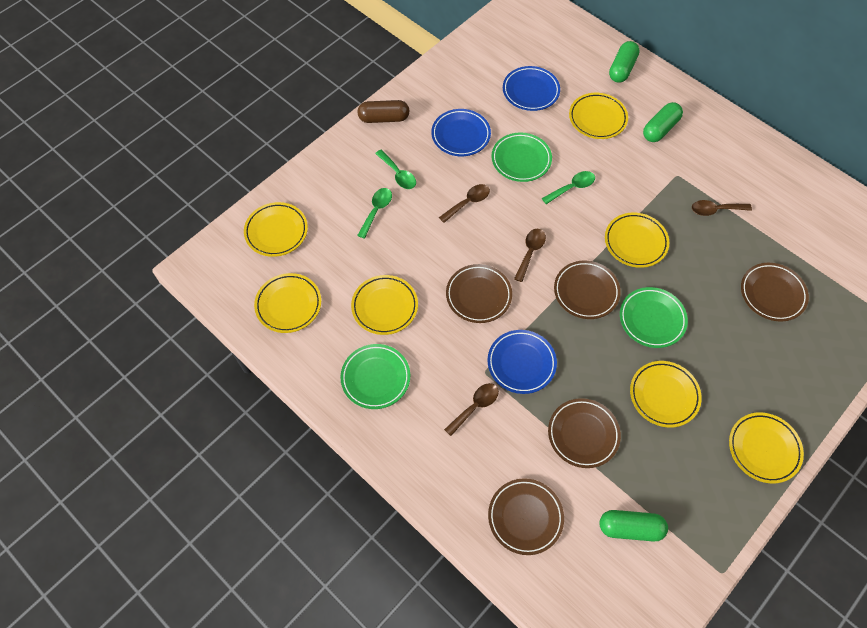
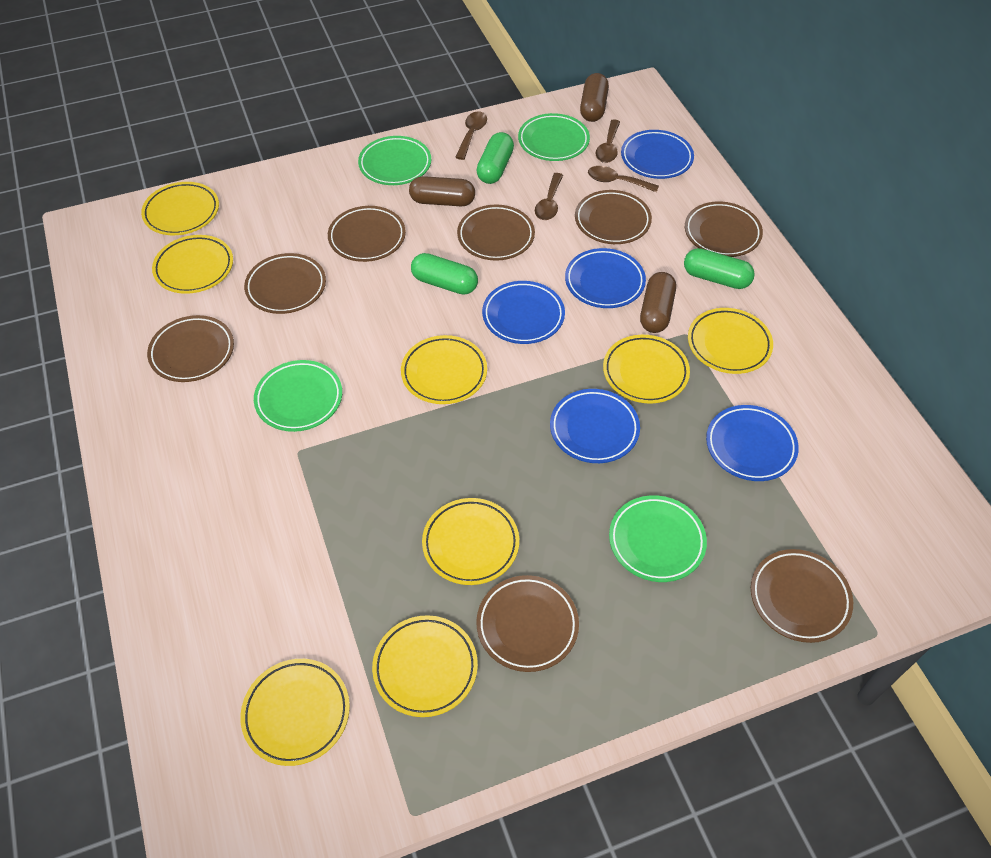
blue plate: [431,109,491,156] [488,330,557,394] [503,66,560,111] = 3 -> [482,281,565,344] [550,389,640,463] [565,248,646,308] [621,130,694,179] [706,405,799,481] = 5
brown capsule: [357,100,410,123] = 1 -> [409,176,475,206] [580,73,609,122] [640,272,676,333] = 3
brown plate: [446,264,512,323] [488,478,564,555] [548,398,621,468] [554,261,621,319] [741,263,809,322] = 5 -> [147,315,234,382] [244,253,326,314] [328,206,406,262] [457,205,535,261] [476,575,579,672] [575,190,652,244] [685,201,763,257] [751,549,853,643] = 8
green plate: [340,344,410,409] [492,132,552,182] [620,287,688,348] = 3 -> [254,360,342,432] [358,136,431,185] [518,113,590,161] [609,495,707,582] = 4
green spoon: [357,188,392,239] [375,150,416,189] [542,171,595,204] = 3 -> none = 0
yellow plate: [244,202,308,257] [254,273,321,333] [351,275,418,335] [569,93,628,139] [605,213,669,268] [630,361,702,428] [729,412,804,483] = 7 -> [141,182,219,235] [152,235,233,294] [240,659,350,766] [372,615,478,717] [401,335,487,404] [422,498,519,585] [603,335,690,404] [688,308,773,374] = 8

